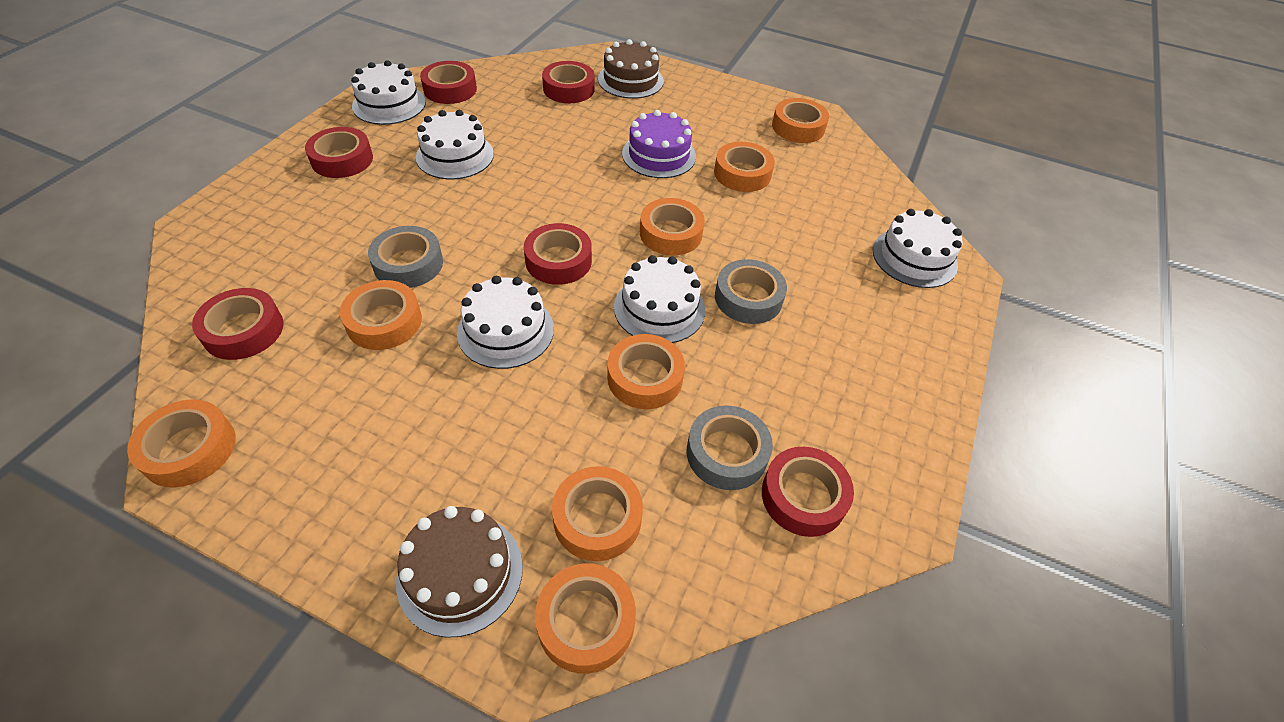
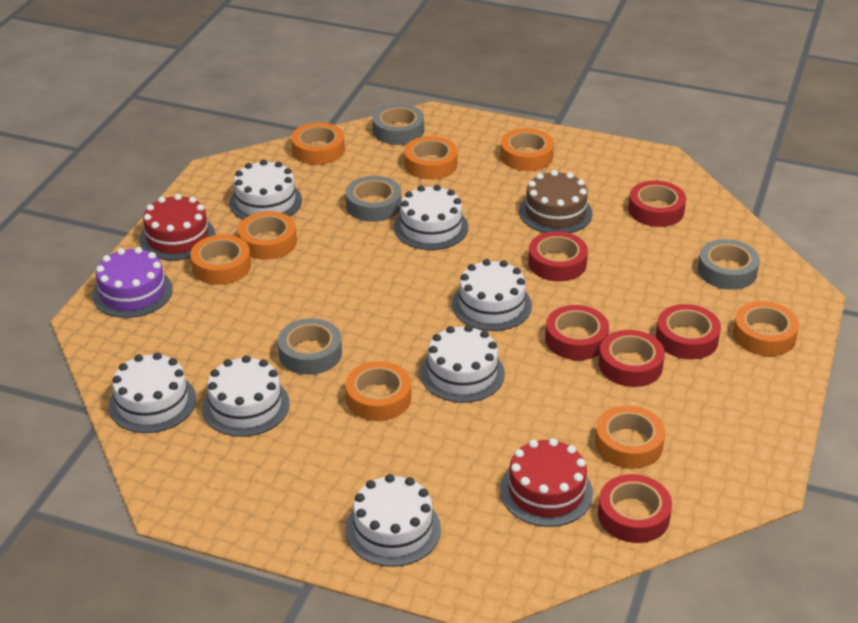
brown cake: [396,506,523,638] [598,39,664,99] = 2 -> [519,170,593,233] = 1
grey tape: [368,226,443,288] [687,405,773,490] [715,259,787,324] = 3 -> [278,318,342,375] [346,176,401,222] [372,104,424,145] [698,239,760,290] = 4
red cake: none = 0 -> [139,194,215,260] [500,438,593,527] = 2
white cake: [351,60,426,125] [416,110,494,179] [457,276,554,369] [614,255,705,343] [873,209,962,288] = 5 -> [108,352,196,433] [202,355,290,437] [229,160,302,220] [346,474,441,567] [394,185,468,250] [420,325,505,403] [452,259,532,331] = 7

